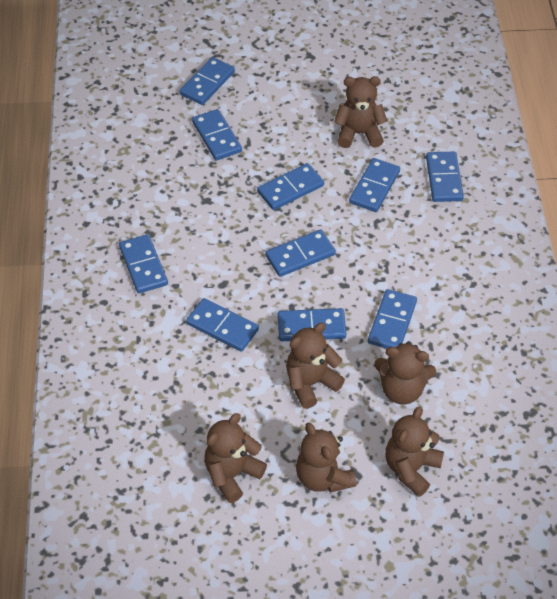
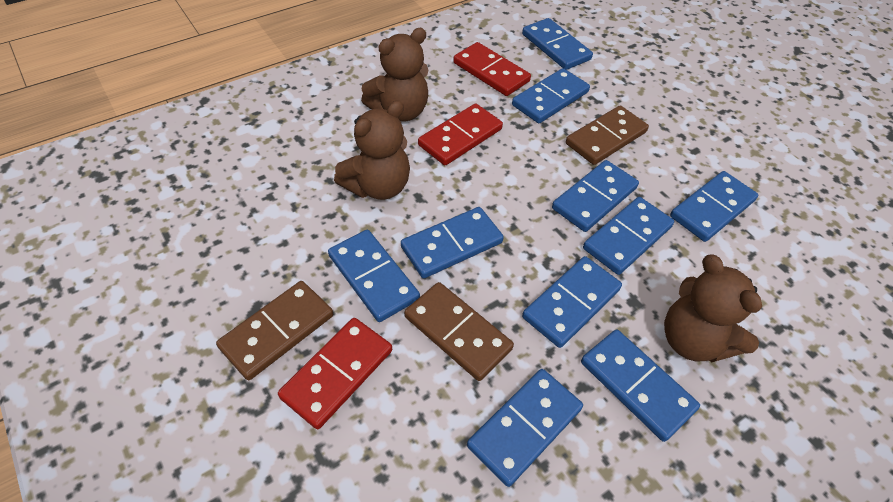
brown domino: none = 0 -> [216,281,333,380] [404,282,514,381] [566,105,649,165] = 3
brown teddy bear: [204,413,267,503] [286,322,345,409] [296,422,357,492] [334,76,388,148] [374,341,436,405] [385,407,444,497] = 6 -> [334,100,410,200] [361,28,429,122] [664,254,762,362] = 3
red domino: none = 0 -> [278,318,392,429] [418,103,503,165] [453,42,531,96] = 3

